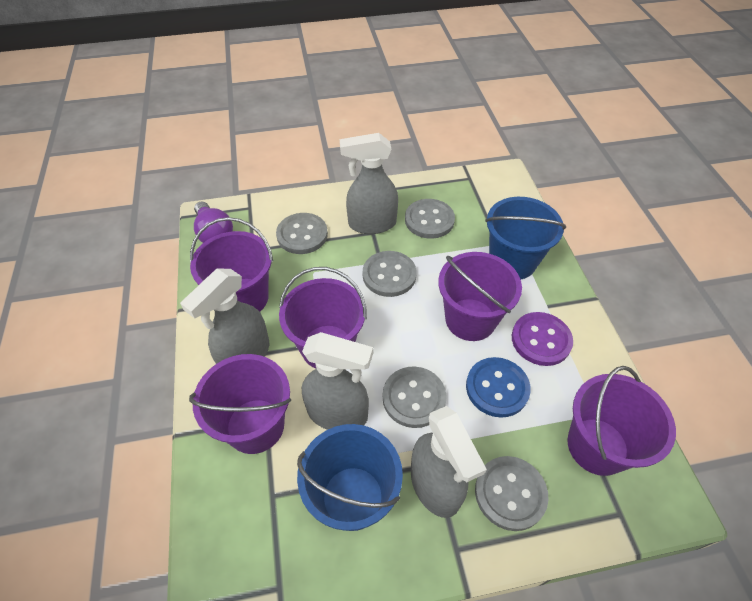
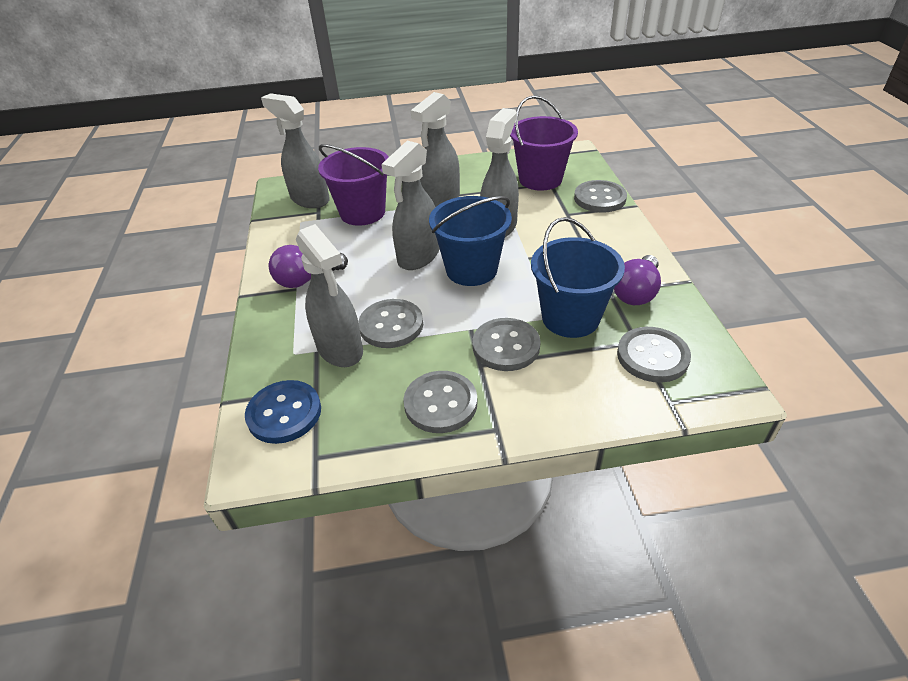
grey spray bottle: [180,268,269,364] [302,332,373,430] [340,133,398,234] [411,406,487,518] = 4 -> [261,93,330,208] [296,224,363,367] [381,141,439,270] [411,92,460,207] [480,108,519,237] = 5
purple bucket: [189,354,291,454] [190,217,273,312] [279,267,367,369] [438,252,522,341] [567,366,676,476] = 5 -> [318,144,389,226] [510,95,578,191] = 2
purple button: [512,312,573,366] = 1 -> none = 0
purple light bulb: [194,201,233,243] = 1 -> [269,245,348,288] [614,255,661,305] = 2

